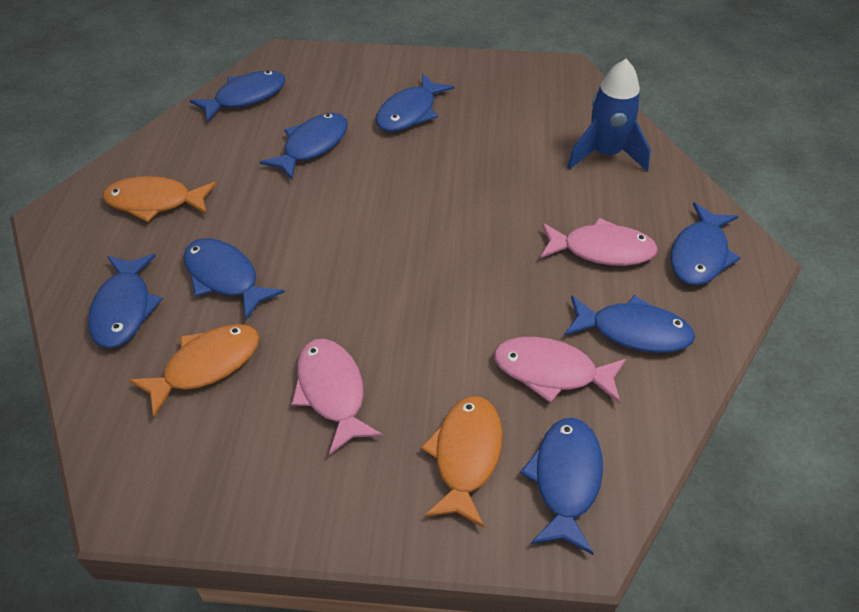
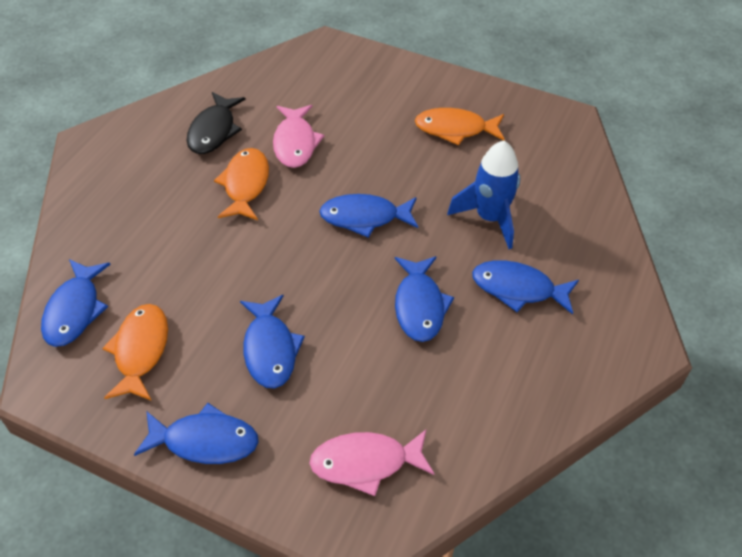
black fish: none = 0 -> [186,92,246,154] = 1
blue fish: [88,254,163,348] [184,238,285,320] [189,70,286,122] [260,113,348,180] [376,74,454,132] [520,418,603,555] [564,295,695,353] [671,202,741,286] = 8 -> [41,259,111,347] [134,403,259,464] [240,295,305,388] [319,194,418,238] [395,256,454,342] [472,260,579,315] = 6
pink fish: [291,339,383,455] [494,337,626,404] [540,218,658,266] = 3 -> [273,105,324,168] [309,429,434,496] = 2

